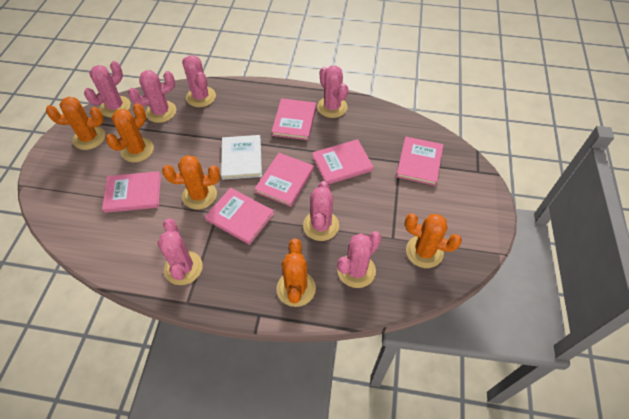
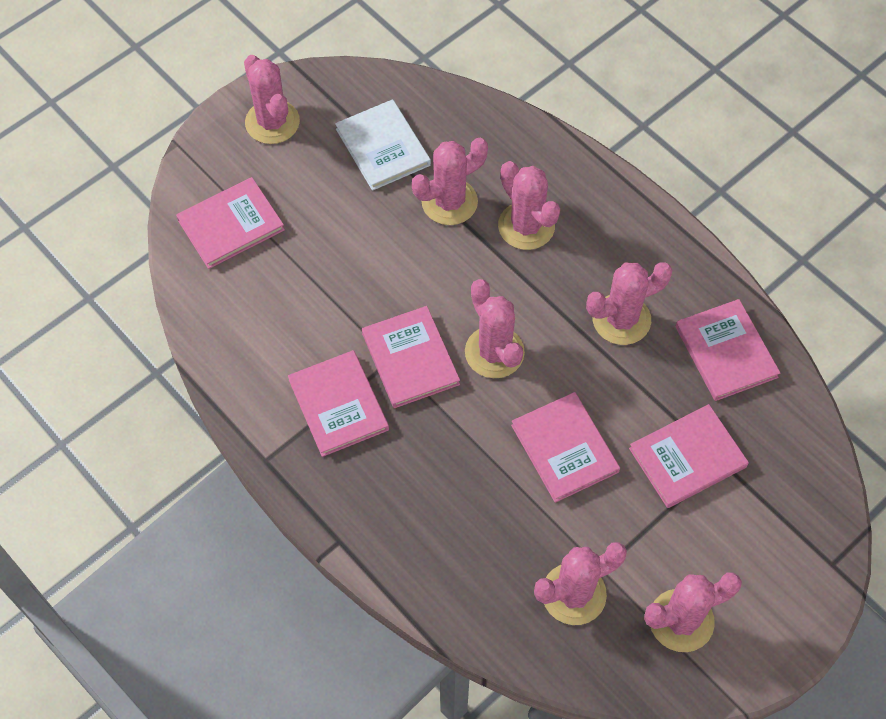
orange cactus: [46,97,105,150] [106,103,154,162] [162,155,220,209] [277,239,316,307] [405,213,462,268] = 5 -> none = 0

